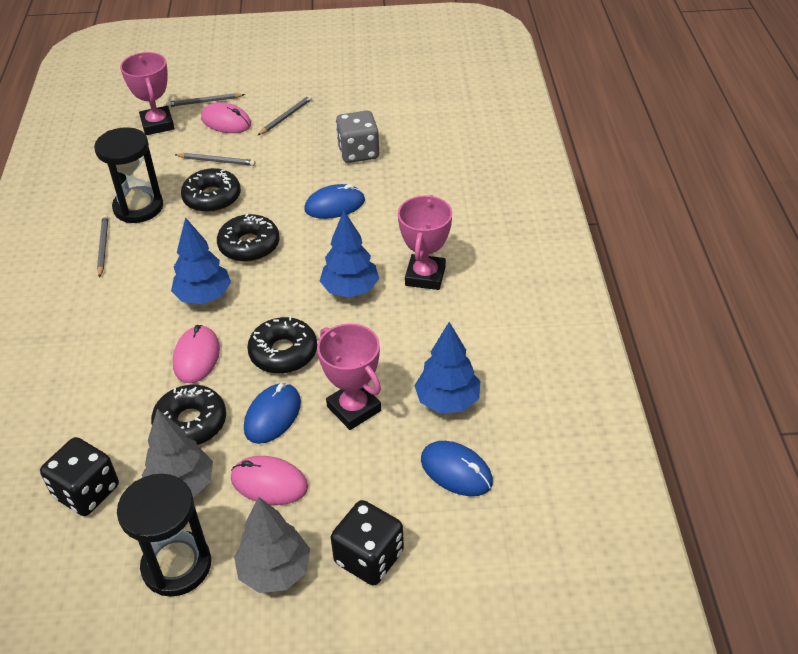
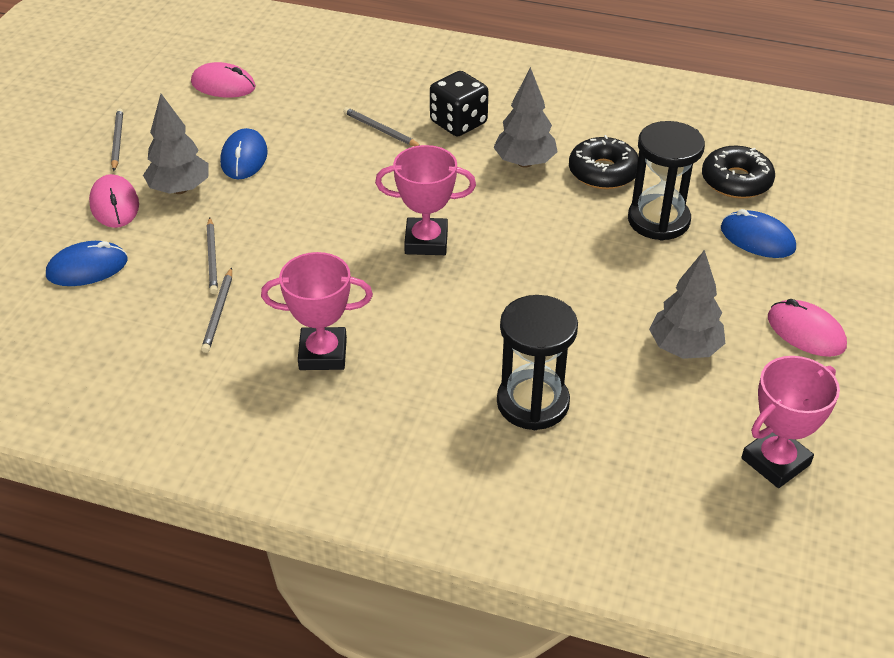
black dice: [40,437,119,516] [331,500,404,585] = 2 -> [430,71,488,136] = 1
black donut: [151,385,226,445] [181,168,241,213] [217,213,280,262] [247,316,317,374] = 4 -> [569,135,638,189] [702,146,775,198] = 2
blue tree: [171,217,231,304] [320,211,379,297] [414,322,480,413] = 3 -> none = 0
grey dice: [336,111,379,163] = 1 -> none = 0
grey tree: [142,409,213,498] [234,497,310,593] = 2 -> [143,94,209,194] [493,67,558,168] [649,250,726,359] = 3

